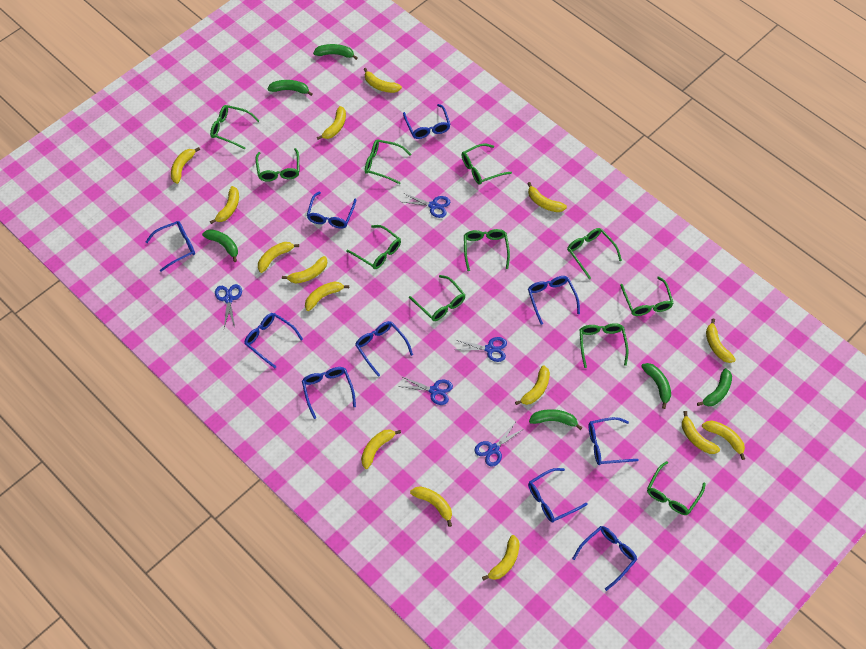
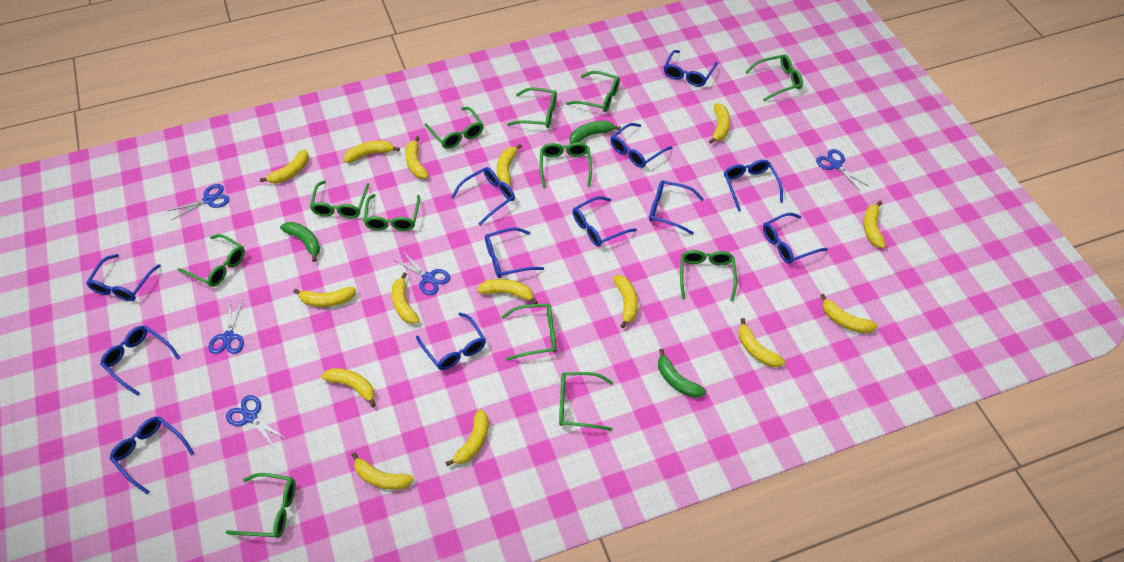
blue glasses: [146,221,195,272] [244,313,303,368] [302,367,356,419] [307,191,356,229] [355,321,413,377] [403,104,451,139] [528,276,580,325] [528,468,588,522] [572,526,637,591] [589,417,639,465] = 10 -> [86,254,161,301] [100,326,180,396] [110,417,195,495] [416,313,486,370] [451,167,515,225] [485,227,544,278] [573,196,637,247] [610,123,672,168] [649,180,704,235] [664,50,717,87] [724,160,783,212] [763,213,828,264] = 12
green banana: [202,229,238,262] [268,80,313,96] [313,44,358,60] [529,409,583,430] [641,363,671,409] [697,368,732,406] = 6 -> [280,222,320,262] [570,121,621,144] [658,349,706,398] = 3
green glasses: [210,105,260,149] [256,148,299,182] [346,225,401,269] [365,140,411,184] [409,275,466,321] [462,143,512,185] [464,229,510,271] [567,228,622,279] [579,323,628,368] [620,276,674,316] [647,461,706,515] = 11 -> [177,234,245,287] [225,473,296,538] [310,181,369,218] [364,194,420,231] [424,107,484,149] [501,303,556,361] [507,87,557,128] [540,142,592,188] [559,372,613,431] [566,71,620,112] [680,250,737,302] [745,54,803,101] = 12

